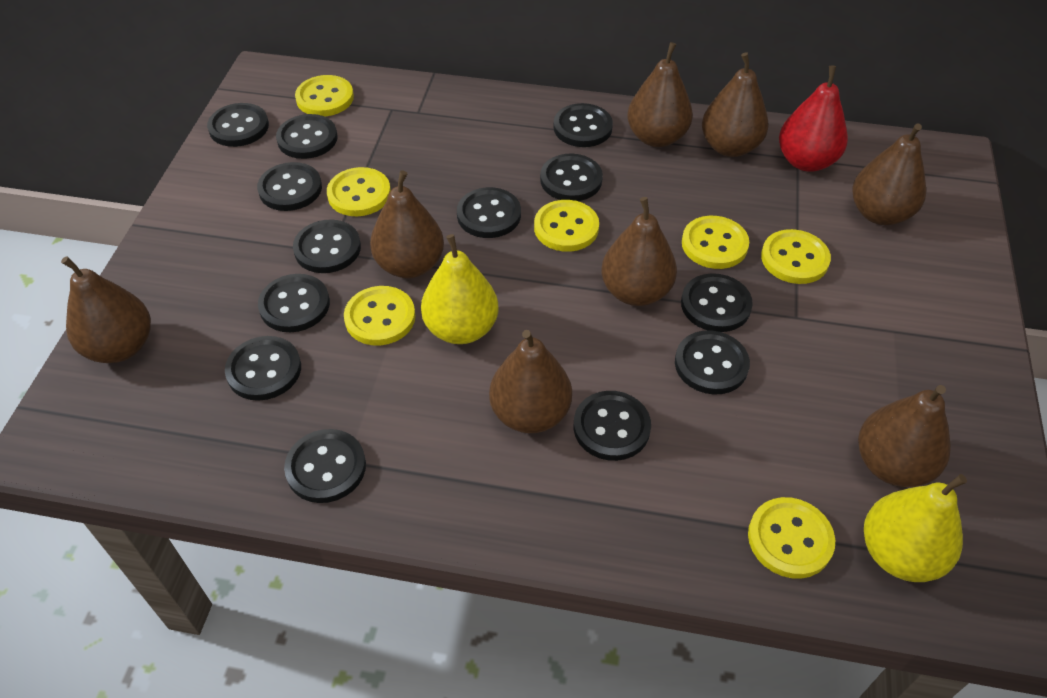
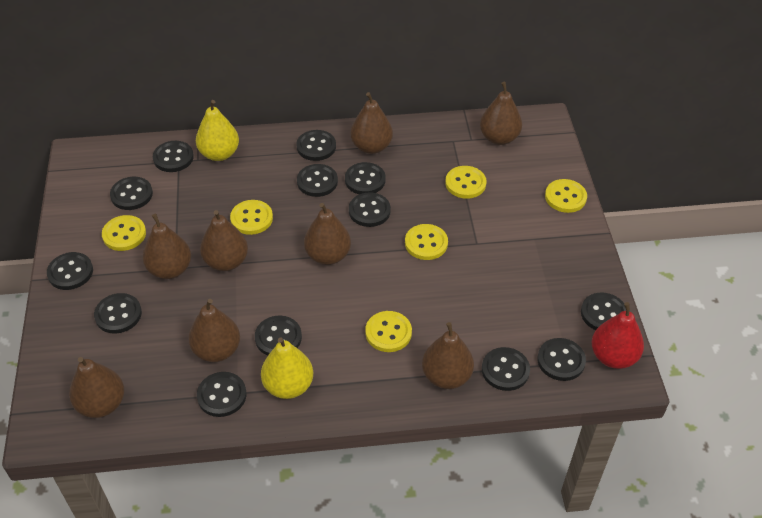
yellow button: [295,75,354,116] [327,167,391,216] [344,286,415,346] [534,200,599,252] [682,216,749,269] [748,497,835,579] [761,229,831,284] = 7 -> [102,215,146,251] [230,200,273,235] [365,311,412,352] [405,224,448,260] [445,166,487,199] [545,179,587,213] = 6

